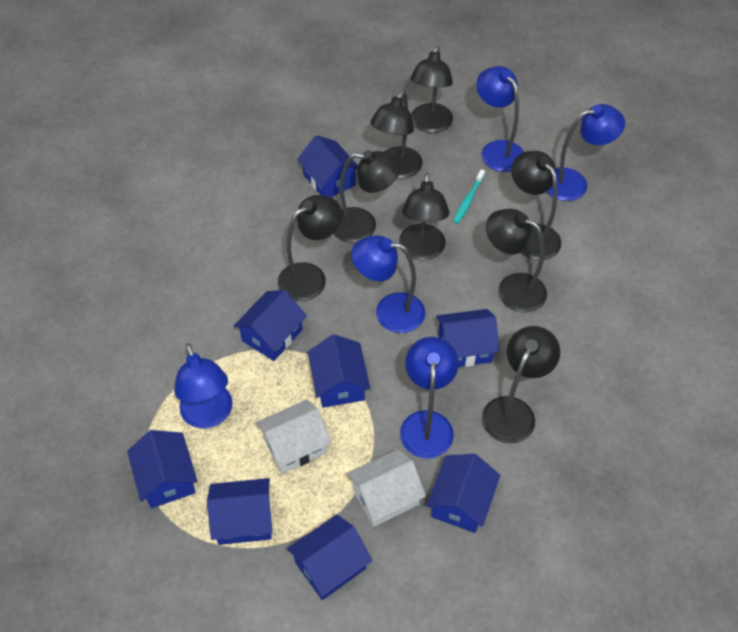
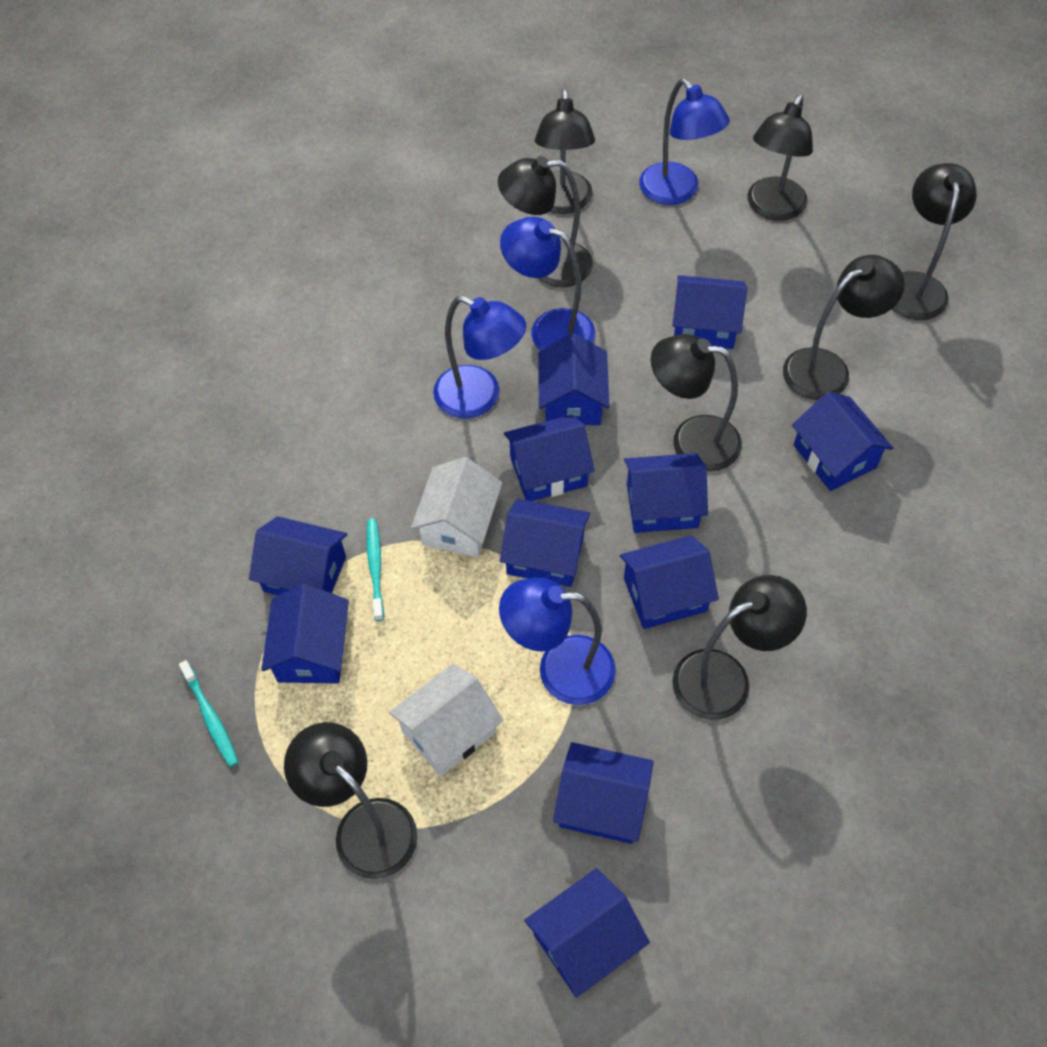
blue house: [127,430,198,508] [207,478,273,545] [234,290,307,361] [287,514,372,600] [297,135,358,197] [308,334,370,408] [426,454,500,533] [436,309,500,367] = 8 -> [249,516,347,595] [261,584,349,684] [500,499,590,587] [504,415,595,501] [524,868,650,998] [538,333,609,425] [553,742,654,844] [620,535,719,629] [624,453,708,533] [672,275,747,349] [792,392,893,491] = 11
blue lamp: [174,343,233,428] [351,235,425,333] [400,337,459,459] [476,66,524,172] [547,104,625,201] = 5 -> [433,295,526,419] [499,578,616,705] [500,217,595,351] [639,79,730,205] = 4
turquoise toothbrush: [453,169,485,224] = 1 -> [179,660,238,767] [366,519,384,621] = 2

